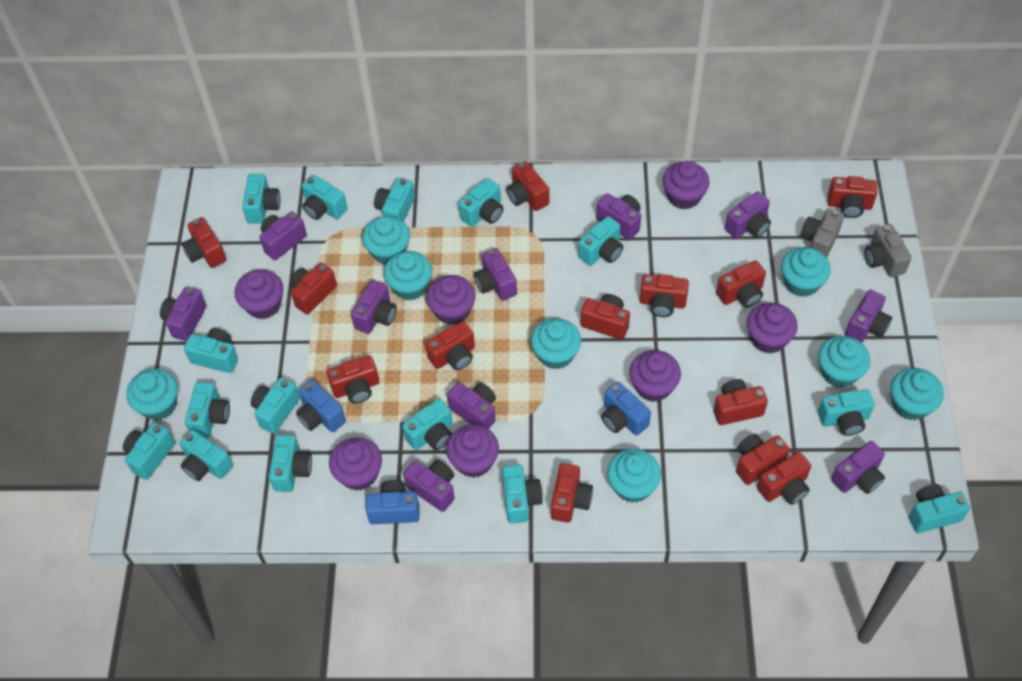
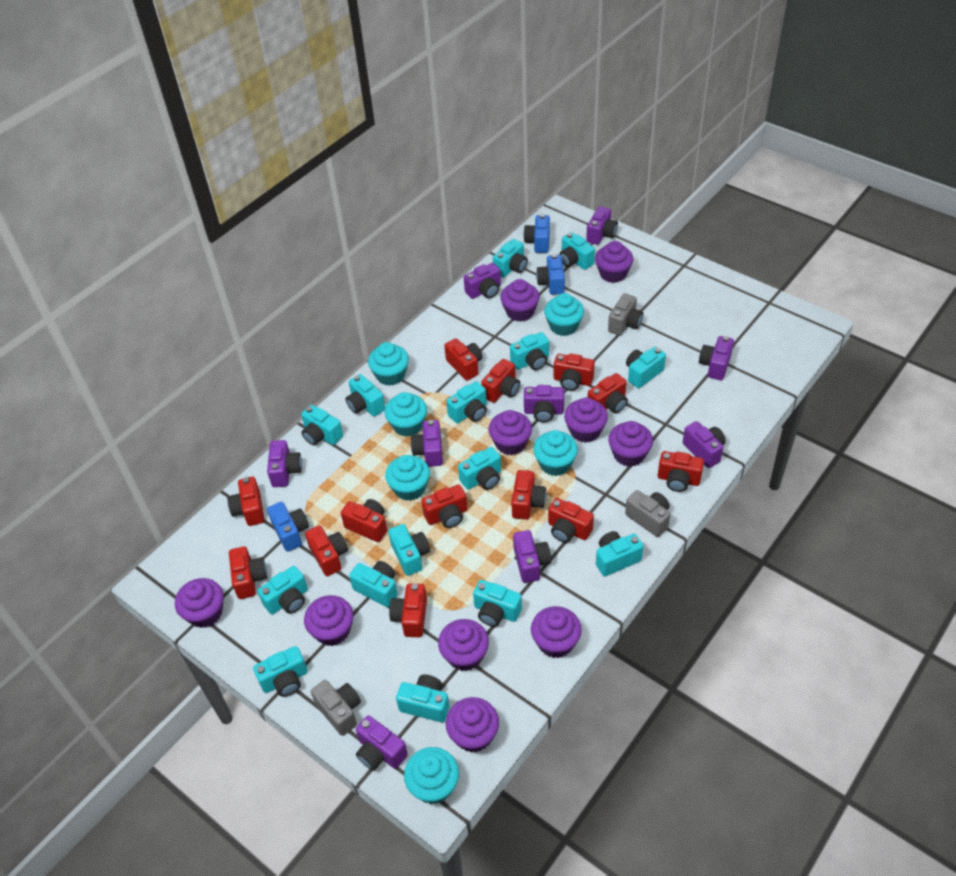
grey camera: [801,208,844,258] [864,224,912,277] = 2 -> [311,680,361,736] [608,294,643,336] [625,490,670,537] = 3
purple camera: [160,287,206,341] [259,211,307,260] [351,280,397,334] [403,460,455,512] [447,382,496,429] [474,248,517,301] [596,193,641,240] [725,191,771,239] [831,441,885,494] [845,289,892,343] = 10 -> [267,440,302,487] [356,715,408,771] [411,420,443,467] [464,263,501,299] [513,530,551,583] [524,385,564,422] [586,206,618,245] [683,421,726,468] [699,336,734,380] = 9
purple cupcake: [234,270,283,319] [329,437,382,491] [426,275,475,325] [446,424,499,478] [629,350,681,402] [663,161,710,209] [747,302,798,354] = 7 -> [175,578,224,628] [304,595,353,646] [438,619,489,671] [446,697,499,752] [489,410,532,455] [500,279,539,322] [531,606,582,658] [564,398,608,443] [595,241,633,283] [608,421,653,467] = 10
turquoise cupcake: [126,369,178,420] [362,216,410,265] [384,251,432,300] [531,318,581,369] [607,449,661,503] [781,247,831,297] [818,336,870,388] [890,368,944,420] = 8 -> [368,342,409,386] [385,392,427,437] [385,455,430,501] [404,747,459,804] [533,430,578,476] [544,293,584,336] = 6

